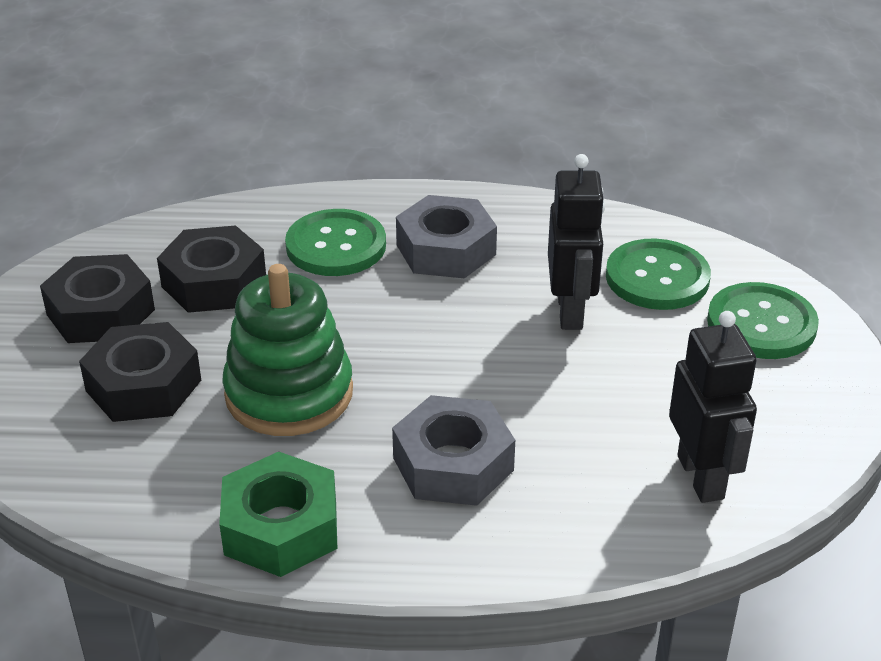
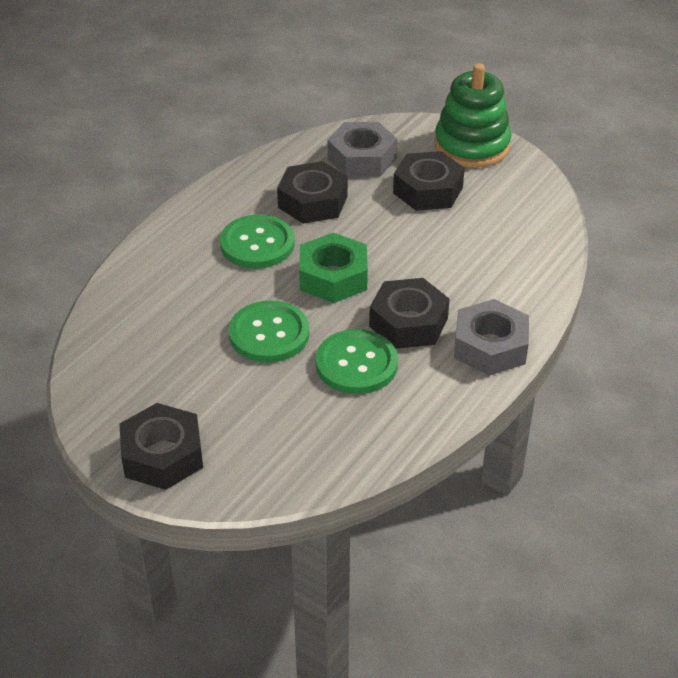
black nut: [40,254,155,343] [79,322,201,422] [157,225,266,313] = 3 -> [119,403,203,490] [277,161,348,224] [369,278,450,349] [393,151,465,211] = 4
black robot: [548,154,605,330] [669,311,757,503] = 2 -> none = 0

